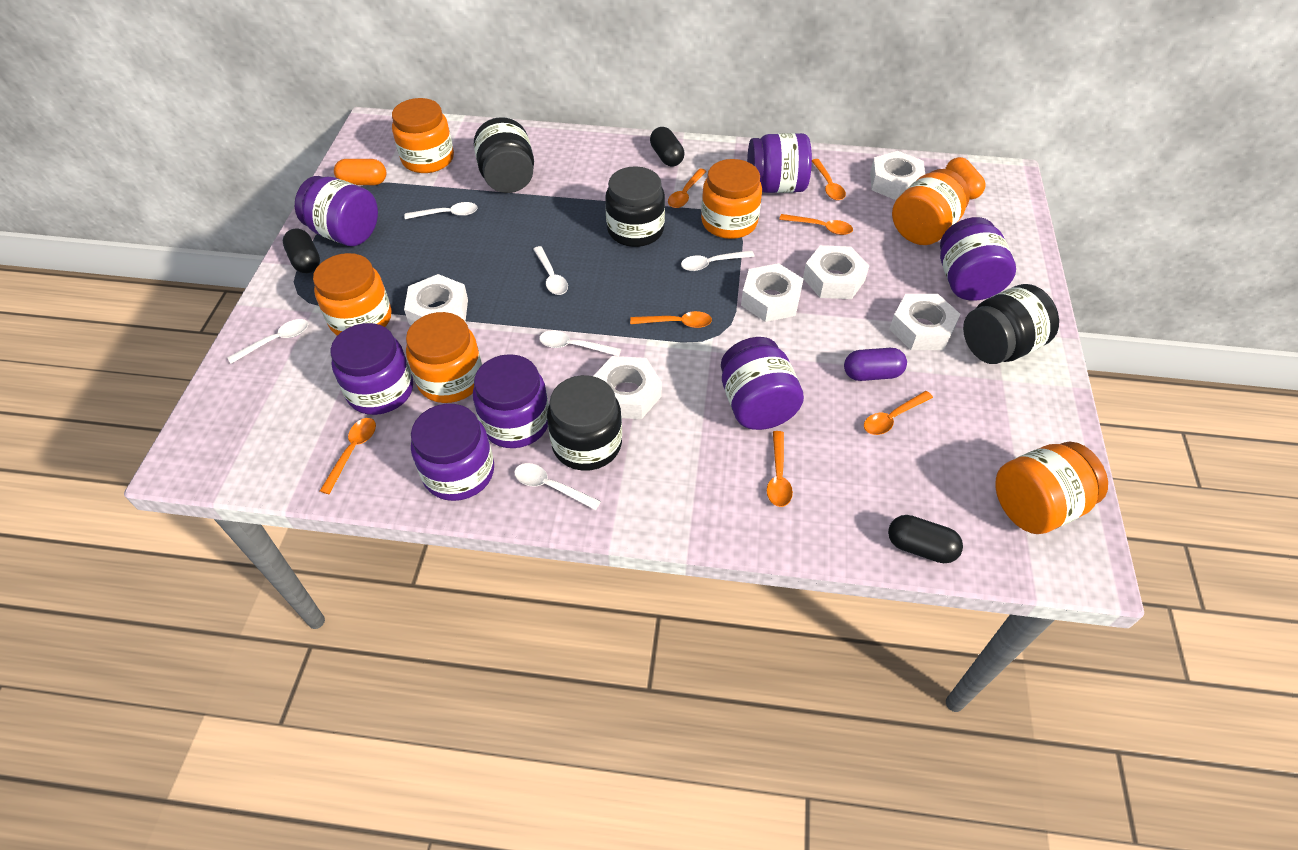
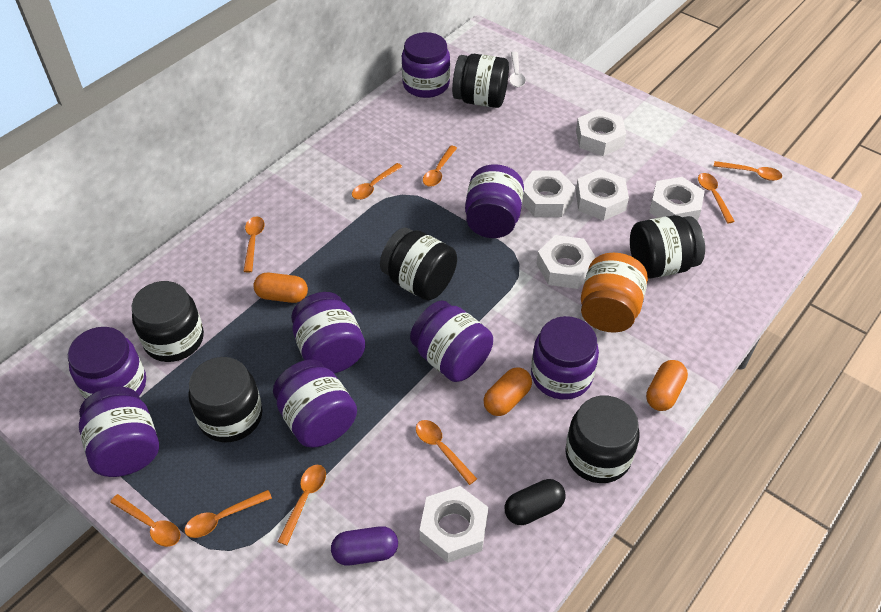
black capsule: [283,228,320,273] [650,127,684,167] [888,515,963,563] = 3 -> [505,479,566,525] = 1
black jar: [474,117,534,193] [547,375,622,471] [605,166,665,247] [963,284,1059,364] = 4 -> [132,281,204,362] [188,357,263,442] [380,227,457,300] [452,54,509,108] [565,396,640,483] [630,215,705,279] = 6
orange capsule: [334,159,386,185] [945,157,986,199] = 2 -> [253,273,308,303] [483,367,532,416] [646,360,688,411] = 3
orange jar: [313,253,391,336] [392,98,454,173] [406,312,482,403] [701,159,762,239] [892,169,970,245] [995,442,1108,534] = 6 -> [581,253,648,333] = 1
orange spoon: [320,418,376,494] [630,311,712,328] [668,168,706,208] [767,431,793,507] [779,214,853,235] [812,159,846,200] [864,391,933,435] = 7 -> [110,494,180,547] [184,490,272,538] [243,216,265,272] [277,465,326,545] [352,163,403,200] [416,420,477,485] [423,146,457,187] [698,173,735,223] [714,161,782,181] = 9
purple jar: [295,176,378,246] [330,323,413,415] [411,404,494,501] [473,354,549,448] [721,337,804,430] [747,133,812,193] [940,217,1016,301] = 7 -> [68,327,146,399] [79,387,159,477] [273,359,357,448] [291,292,365,373] [402,32,450,98] [410,300,493,382] [465,164,524,238] [531,316,599,400] = 8
white spoon: [227,319,308,364] [404,202,478,219] [514,463,601,510] [533,246,568,295] [539,330,621,356] [681,250,755,271] = 6 -> [509,52,526,87] = 1

